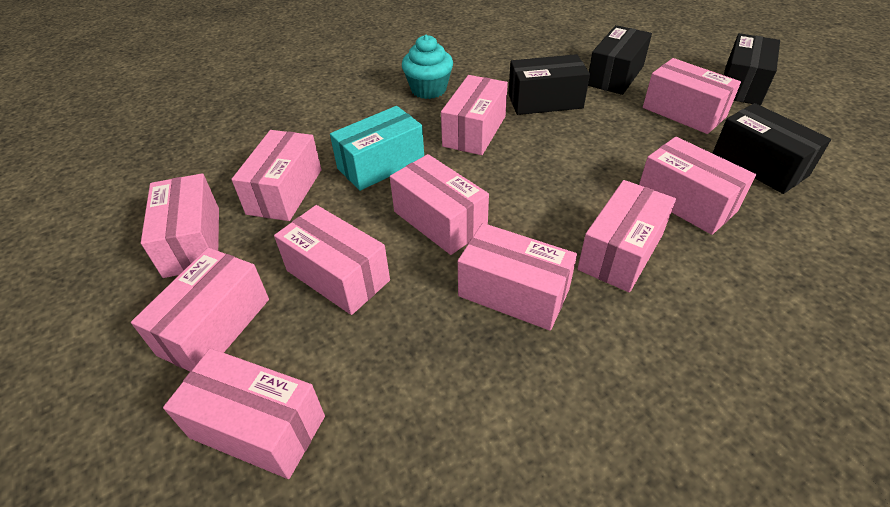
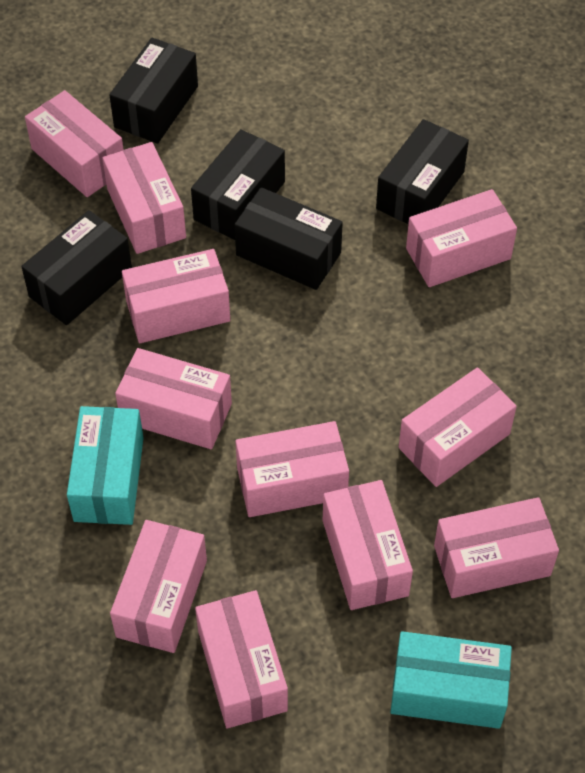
black box: [508,54,590,115] [588,25,652,95] [712,103,831,194] [724,33,780,106] = 4 -> [21,210,132,325] [109,38,198,143] [191,129,285,240] [235,187,343,290] [376,119,469,224] = 5
turquoise box: [330,106,424,191] = 1 -> [67,406,144,525] [391,631,512,729] = 2
turquoise cupcake: [402,35,453,99] = 1 -> none = 0

